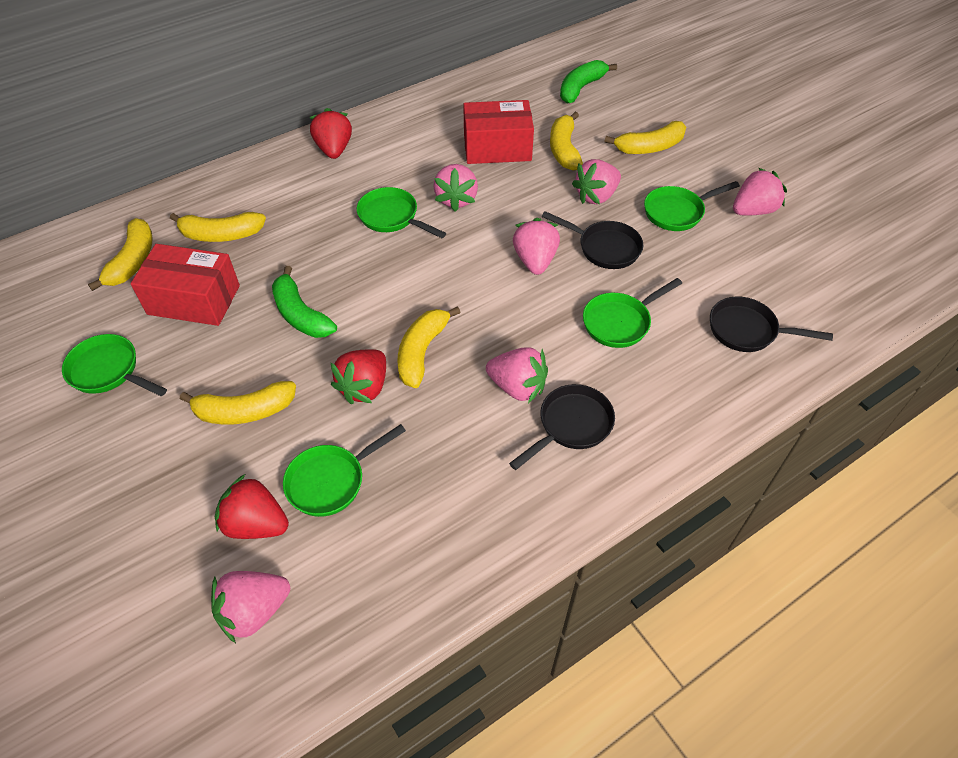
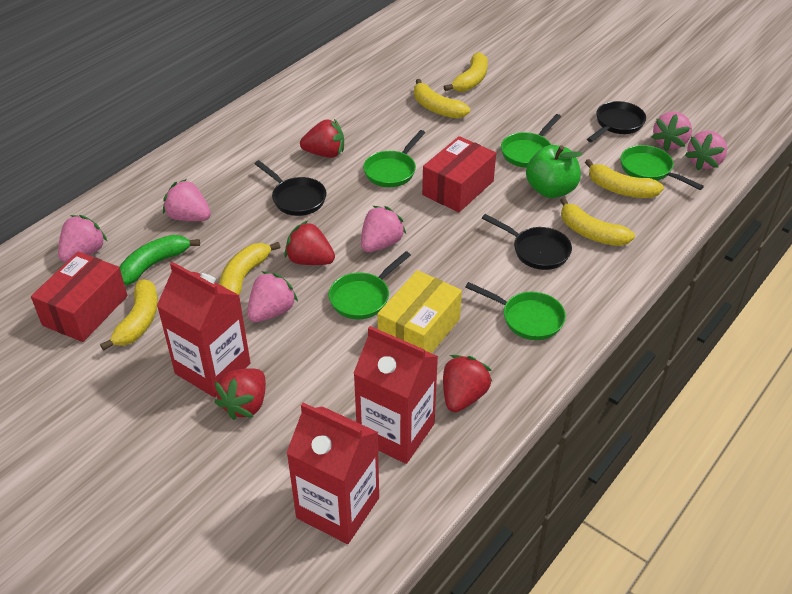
green apple: none = 0 -> [526,145,583,198] = 1
green banana: [272,266,337,338] [560,60,617,104] = 2 -> [119,235,200,285] = 1
red carton: none = 0 -> [157,262,250,397] [286,403,379,544] [353,326,438,464] = 3
red strawberry: [215,474,289,539] [310,108,352,159] [331,349,386,404] = 3 -> [215,368,266,420] [284,221,335,265] [300,119,344,158] [443,355,492,412] = 4
yellow box: none = 0 -> [377,270,462,353] = 1

